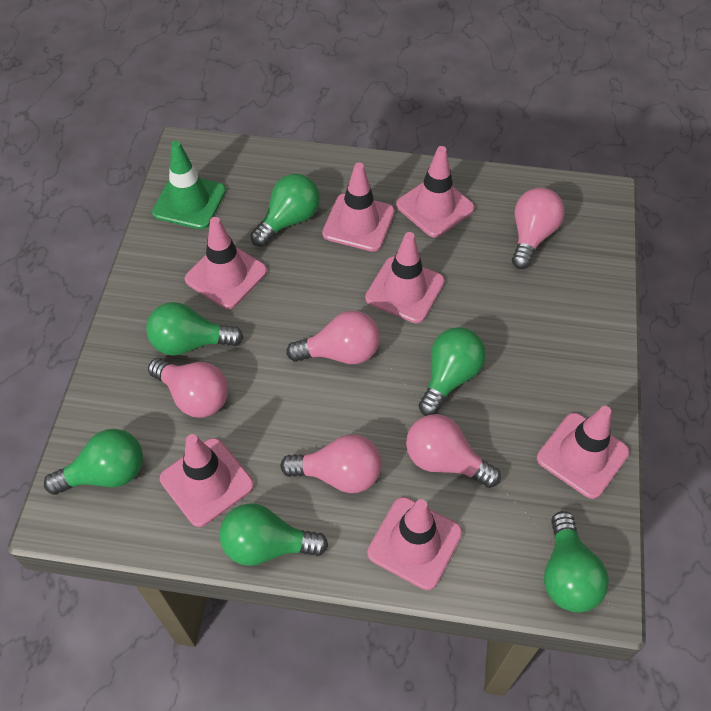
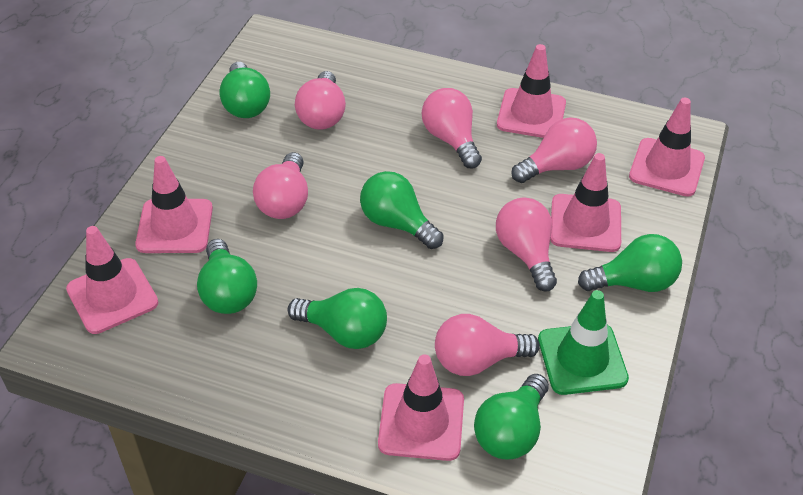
pink light bulb: [148,358,228,418] [280,434,382,493] [286,311,380,364] [406,414,501,488] [512,188,564,269] = 5 -> [253,152,308,219] [295,71,346,130] [422,88,482,169] [435,314,540,376] [496,197,557,292] [511,117,597,183] = 6
pink traffic cone: [160,434,254,527] [185,217,267,309] [322,162,395,252] [365,232,445,323] [367,497,462,590] [396,146,475,238] [537,406,629,499] = 7 -> [66,226,158,334] [135,156,213,253] [378,354,464,461] [497,44,566,138] [550,153,621,252] [629,97,705,197] = 6

